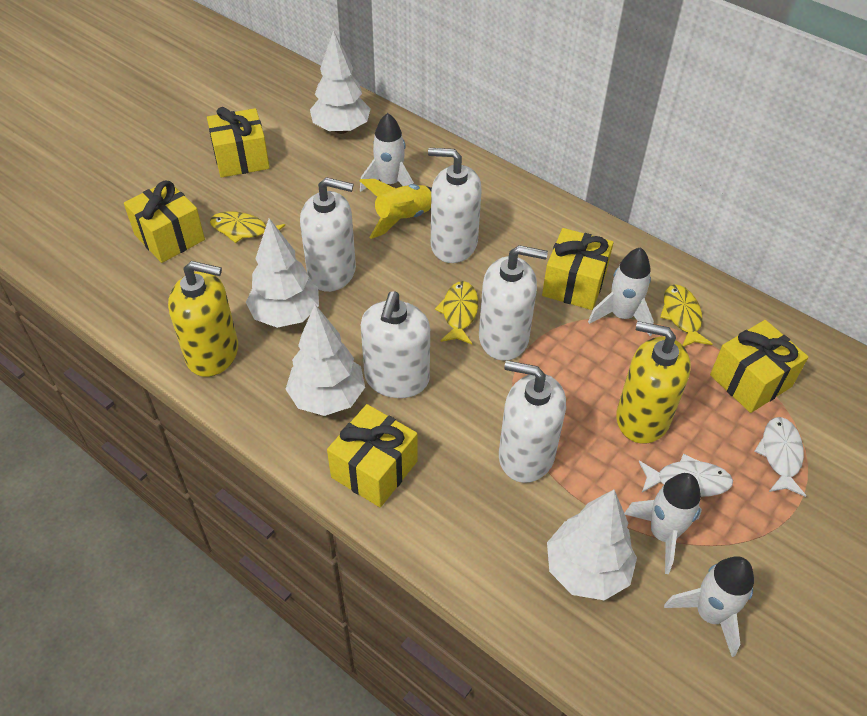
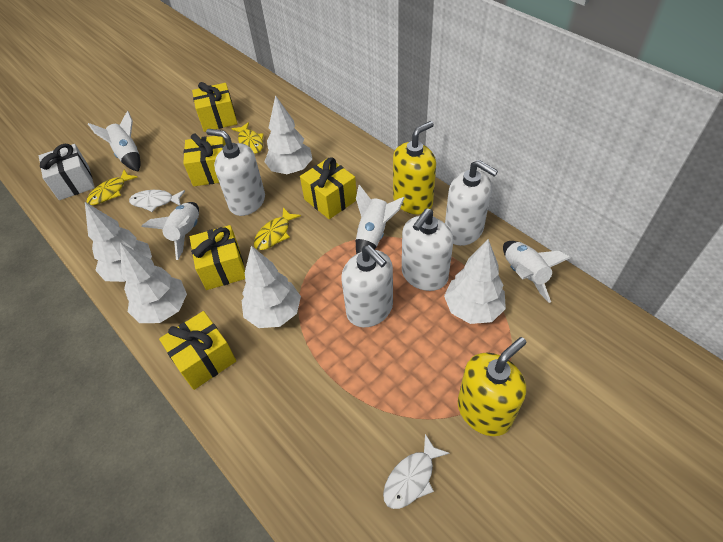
white gift: none = 0 -> [39,144,95,200] = 1
white soap dispenser: [300,177,356,292] [361,291,430,398] [428,148,482,263] [479,245,548,361] [499,360,566,483] = 5 -> [206,129,265,216] [341,245,393,328] [402,208,454,291] [445,160,498,246] = 4
white tree: [246,218,319,328] [286,305,365,416] [310,30,371,134] [547,490,637,600] = 4 -> [85,202,152,282] [120,243,187,323] [242,246,301,328] [264,95,312,174] [444,239,506,324] = 5
yellow rocket: [359,179,432,239] = 1 -> none = 0

